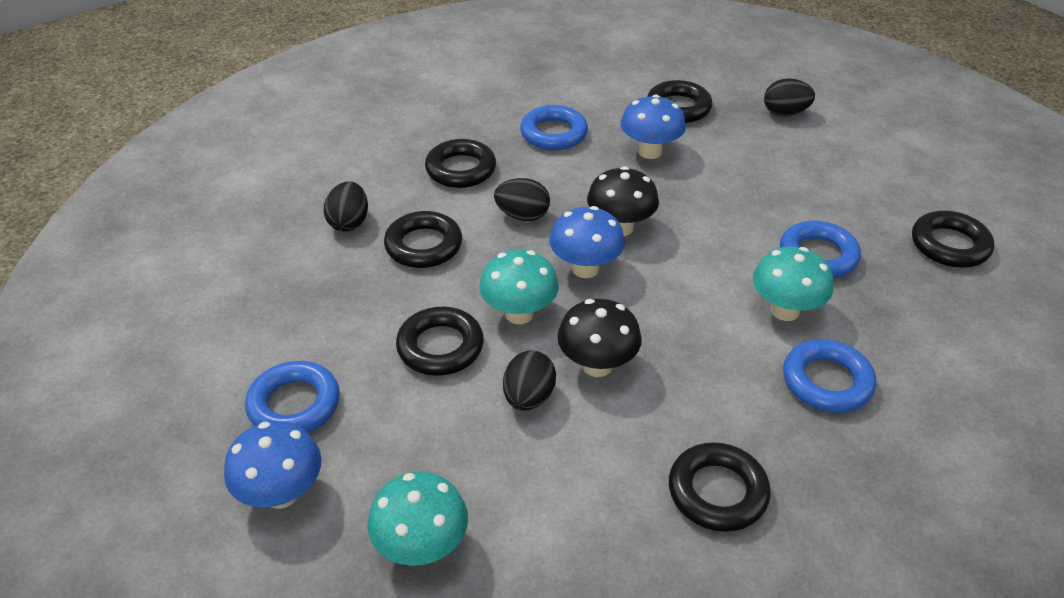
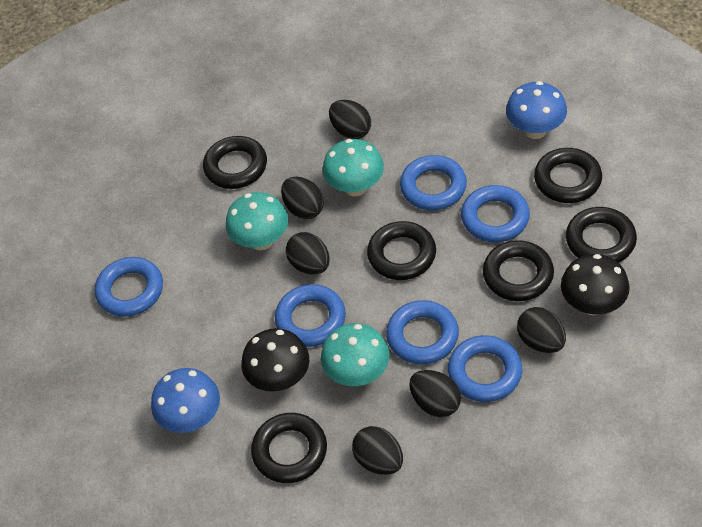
black egg: [324,182,368,232] [494,178,550,221] [503,350,556,411] [764,79,815,117] = 4 -> [281,177,324,219] [286,232,330,274] [329,100,371,139] [352,426,403,475] [409,370,461,417] [517,307,566,353] = 6
blue mushroom: [224,421,322,509] [549,206,625,278] [621,95,686,159] = 3 -> [151,368,220,433] [506,81,567,139] = 2
blue ring: [245,361,340,433] [520,105,588,150] [780,221,861,278] [783,339,876,413] = 4 -> [95,257,163,317] [275,284,346,347] [386,300,459,364] [400,155,467,210] [448,335,522,402] [461,185,530,242] = 6

